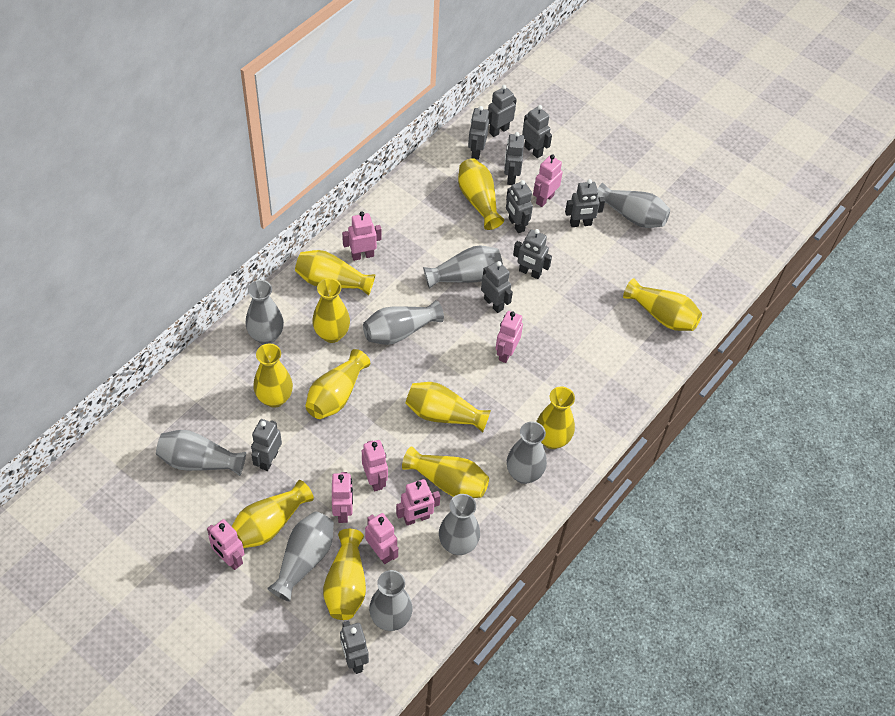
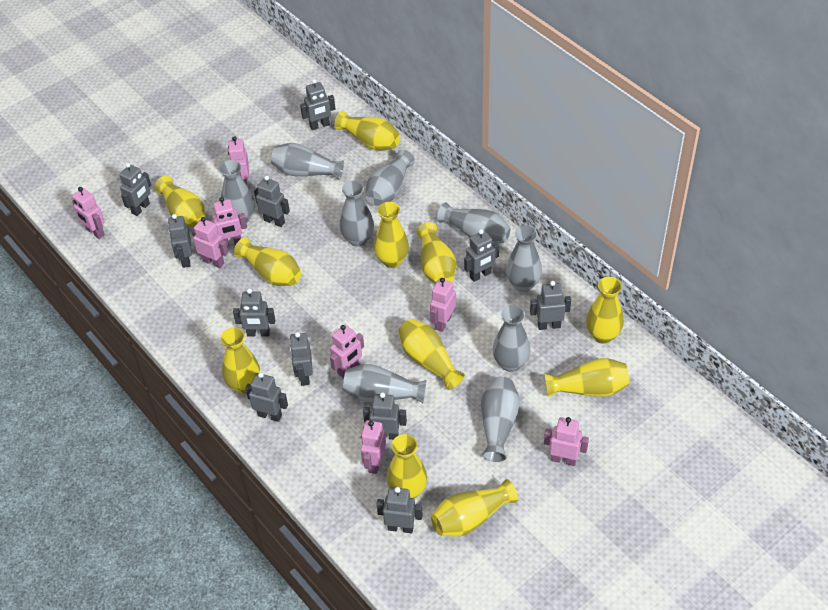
grey robot: [251,419,282,471] [340,621,369,674] [468,106,489,160] [481,261,513,313] [487,85,517,137] [504,132,524,185] [506,180,533,233] [513,229,552,279] [522,105,552,158] [565,179,605,227] = 10 -> [119,163,151,216] [168,214,192,268] [233,289,275,336] [245,372,288,422] [254,176,290,227] [289,332,313,386] [300,79,335,130] [363,392,407,440] [377,487,423,533] [464,229,499,282] [530,281,571,330] = 11

